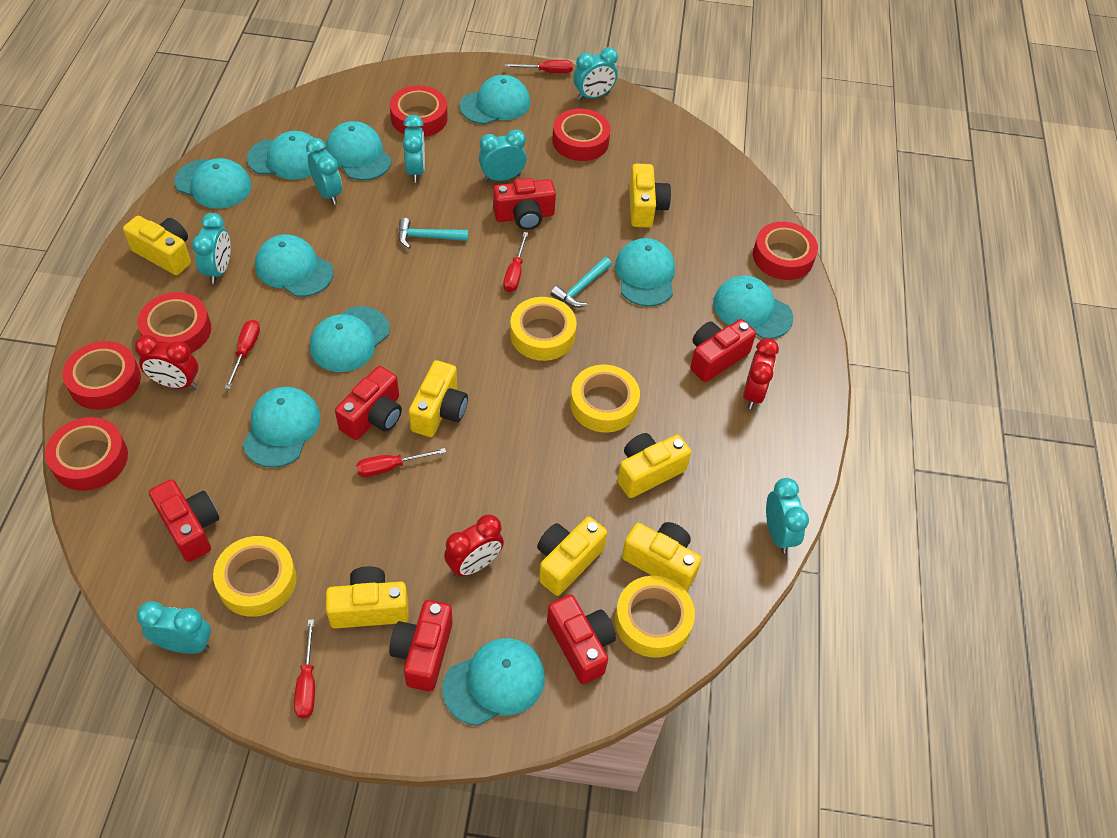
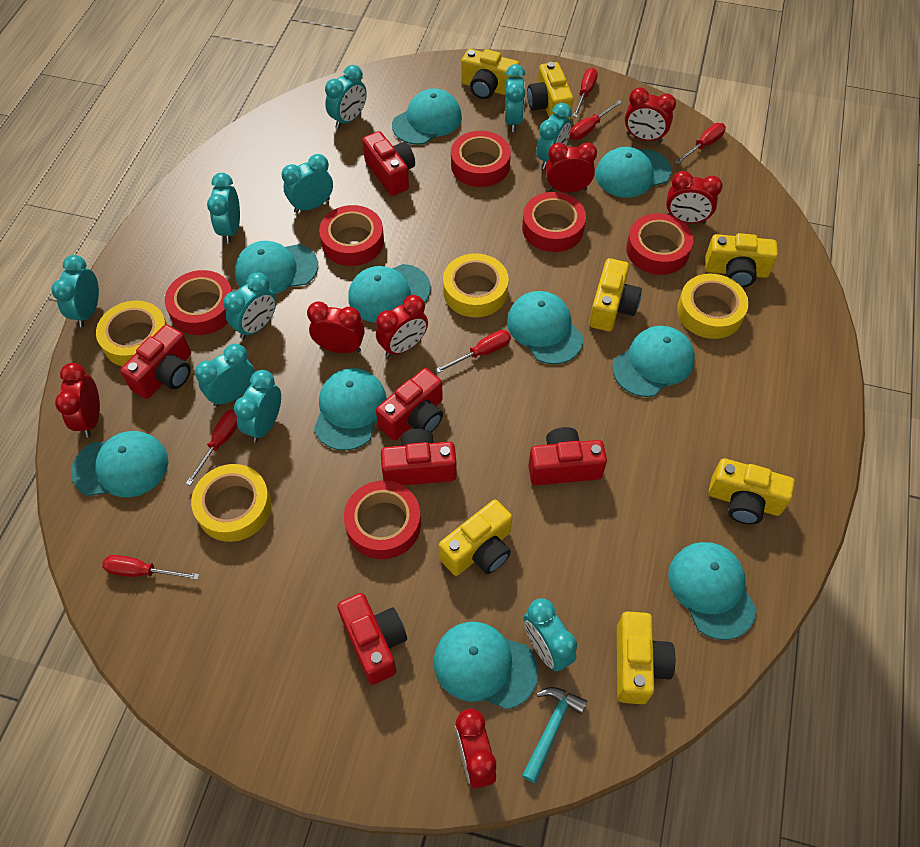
red clock: [135,335,198,389] [444,514,504,577] [743,338,779,409] = 3 -> [55,363,100,437] [307,302,365,353] [376,295,428,357] [455,708,496,789] [546,142,597,193] [625,87,676,143] [666,171,723,224] = 7
red screwdriver: [225,320,260,389] [294,619,315,718] [356,448,446,477] [503,232,528,292] [505,60,573,73] = 5 -> [102,555,199,580] [186,409,238,486] [435,330,511,374] [570,100,622,140] [573,68,598,118] [675,123,726,164] = 6
turquoise clock: [137,601,211,654] [192,213,231,284] [306,138,342,205] [403,115,425,182] [479,129,527,182] [574,47,618,100] [766,478,809,553] = 7 -> [52,255,99,327] [195,344,255,407] [207,173,240,243] [223,272,276,339] [234,370,281,442] [282,154,333,213] [325,65,367,129] [505,64,525,132] [524,598,577,671] [536,103,572,169] = 10
turquoise hammer: [398,218,468,248] [551,257,612,308] = 2 -> [522,687,587,783] = 1

